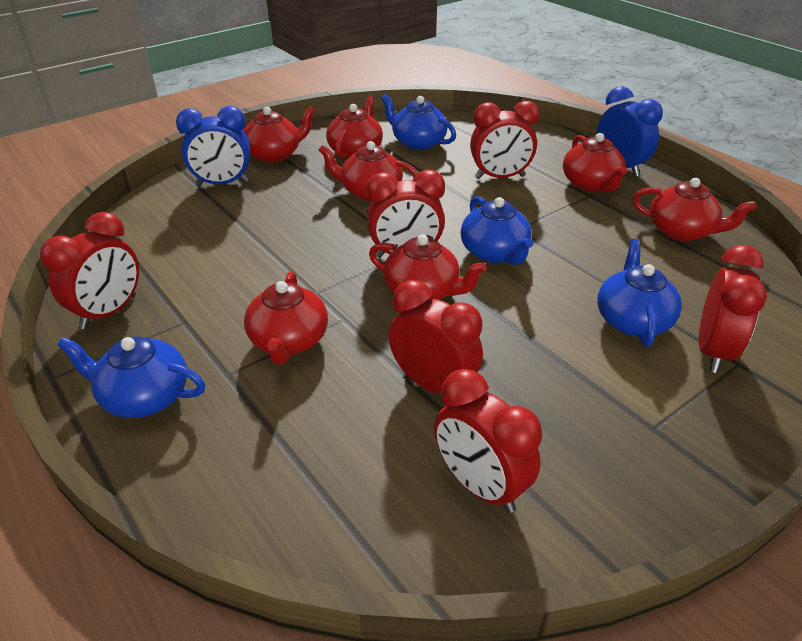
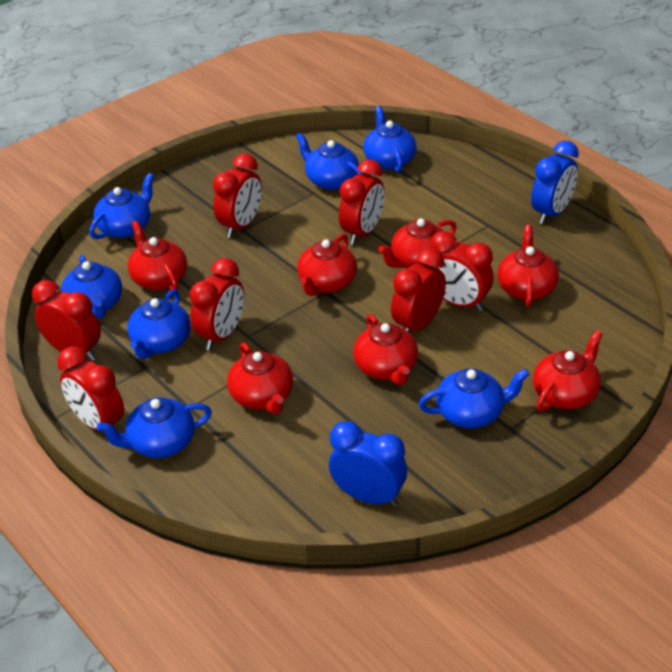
blue teapot: [57,337,205,418] [381,94,456,150] [461,196,533,265] [598,239,682,346] = 4 -> [61,255,122,319] [89,173,154,239] [97,397,212,458] [127,289,191,359] [295,133,363,190] [363,106,417,172] [418,368,530,428] = 7
red clock: [40,212,139,329] [367,170,445,258] [388,280,483,394] [434,369,542,513] [470,101,540,179] [699,245,767,373] = 6 -> [32,280,101,361] [57,347,124,431] [189,258,244,351] [213,154,262,238] [339,160,384,245] [391,248,446,333] [430,231,494,311] = 7

